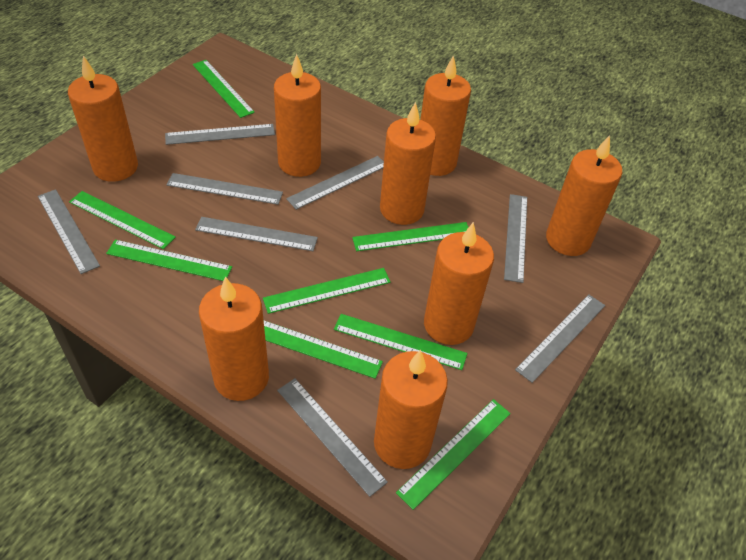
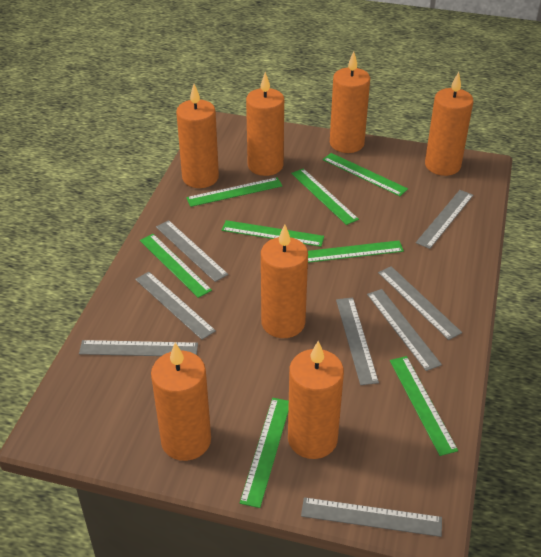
orange candle: [68,56,138,182] [199,276,269,401] [274,54,321,177] [374,350,448,469] [380,102,436,225] [420,55,471,176] [424,222,494,345] [546,135,622,256] = 8 -> [151,343,211,461] [176,84,219,188] [246,72,284,176] [261,224,308,338] [288,341,344,459] [330,51,370,153] [425,72,474,176] = 7

